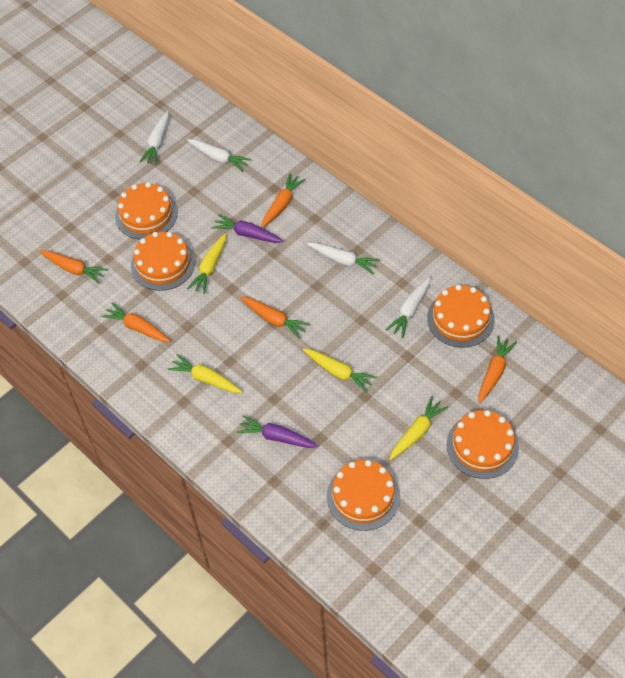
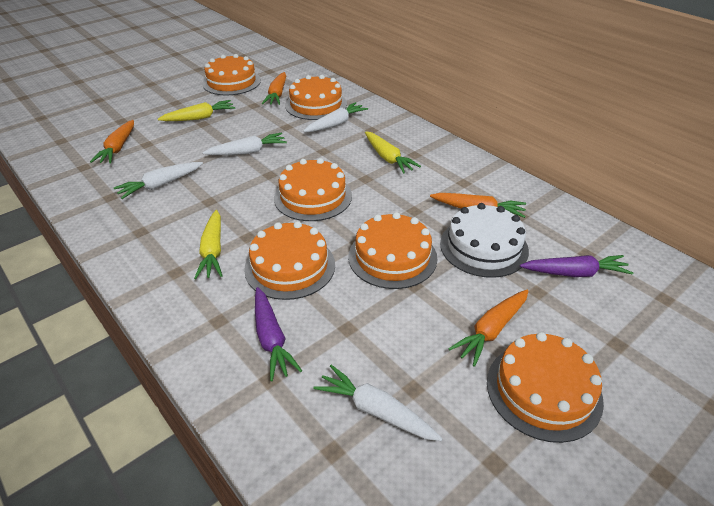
orange cake: [115,182,178,240] [131,232,195,291] [327,460,400,531] [427,285,495,348] [446,410,519,479] = 5 -> [202,54,261,96] [244,221,335,300] [274,158,352,221] [285,75,347,120] [348,212,437,289] [487,332,604,443] = 6
orange carrot: [39,250,108,284] [101,302,171,342] [240,296,310,339] [261,173,306,228] [479,336,517,403] = 5 -> [90,120,134,163] [262,72,286,105] [430,193,526,218] [448,290,528,367] = 4
white cake: none = 0 -> [440,203,529,278] = 1
yellow carrot: [167,354,242,393] [187,233,226,294] [303,348,377,393] [389,396,449,460] = 4 -> [158,100,235,121] [194,210,223,279] [365,131,421,174] = 3

